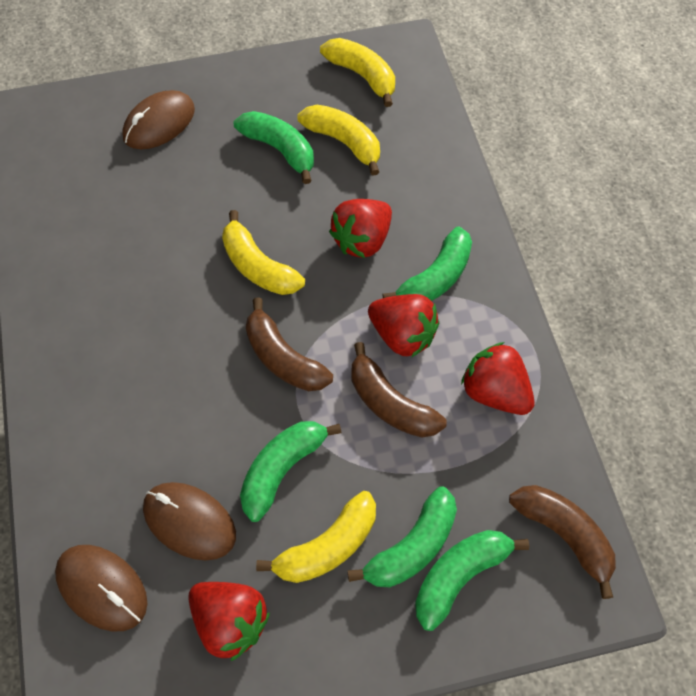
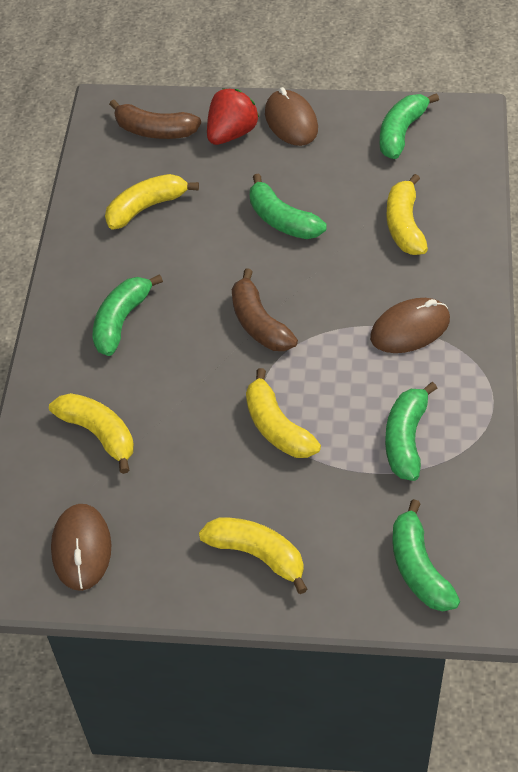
brown banana: [246,297,333,391] [352,342,447,438] [509,485,616,599] = 3 -> [109,99,201,139] [232,268,298,351] = 2
red strawberry: [189,582,270,661] [329,199,392,258] [368,294,439,358] [461,342,535,415] = 4 -> [207,88,259,145] = 1
yellow banana: [222,210,305,295] [256,491,376,583] [298,105,380,176] [320,38,395,107] = 4 -> [49,393,134,474] [105,174,199,229] [199,517,308,594] [246,368,321,458] [386,174,428,255] = 5

